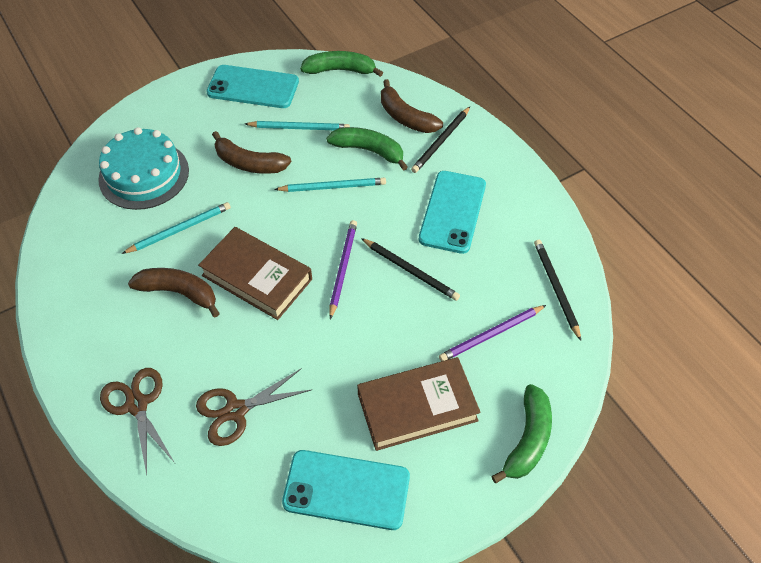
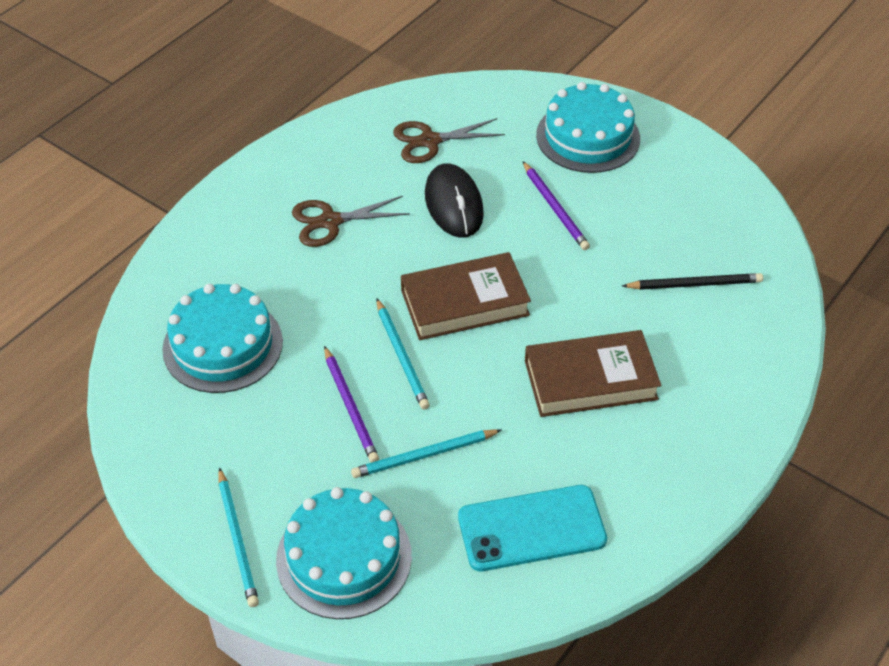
black mouse: none = 0 -> [425,163,484,238] = 1
black pencil: [361,238,460,301] [411,107,470,173] [534,240,581,341] = 3 -> [622,273,763,290] = 1
brown banana: [128,268,220,317] [212,131,291,174] [381,79,443,133] = 3 -> none = 0
green banana: [300,51,383,77] [326,127,408,171] [491,384,552,483] = 3 -> none = 0
turquoise cake: [98,127,189,210] = 1 -> [162,284,283,393] [276,487,412,619] [536,82,640,173] = 3
turquoise phone: [206,65,299,108] [282,450,410,530] [419,171,486,254] = 3 -> [458,485,607,571] = 1

